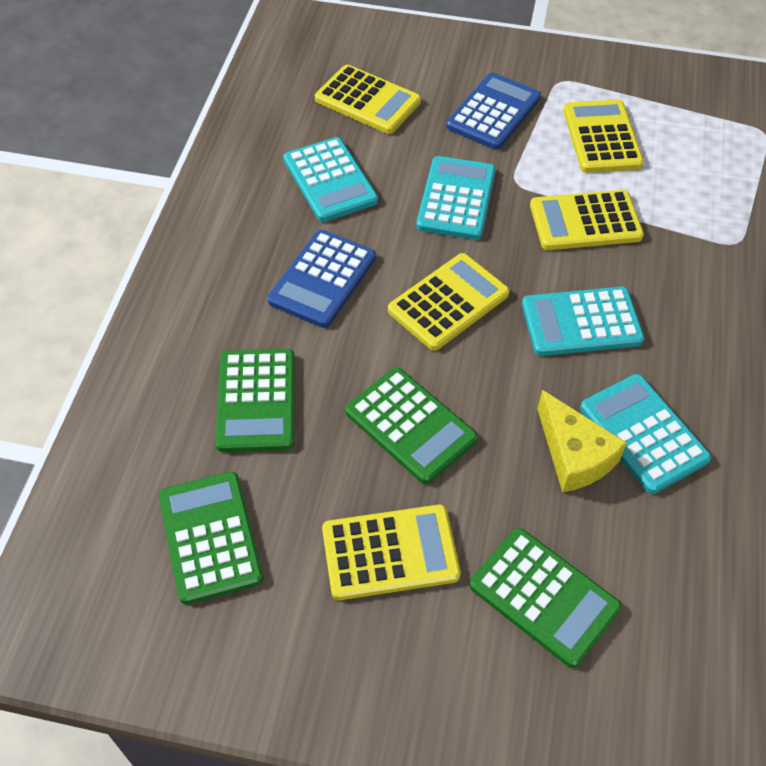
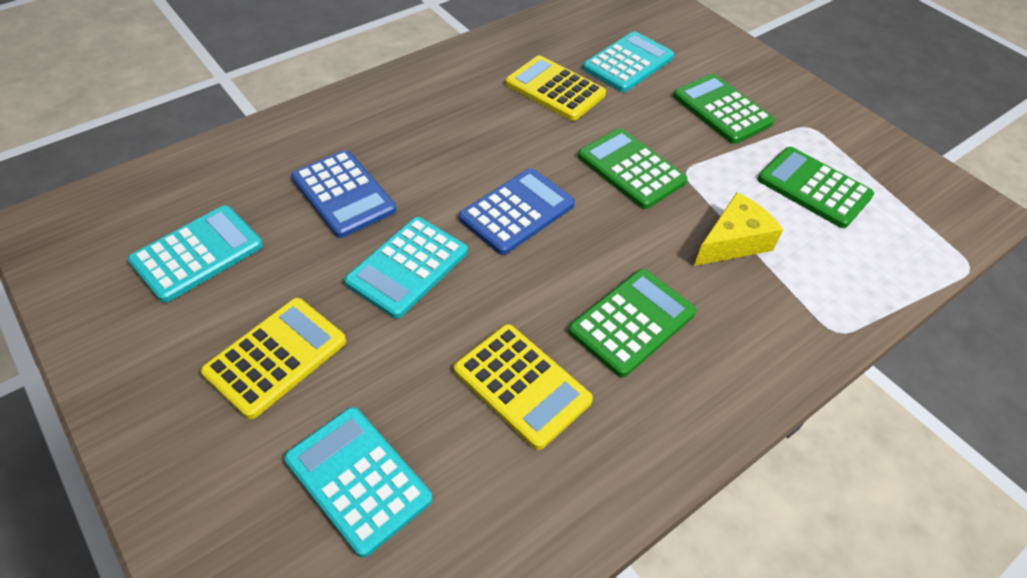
yellow calculator: [315,65,421,134] [322,505,461,600] [388,253,510,351] [530,190,644,250] [563,100,644,173] = 5 -> [201,298,346,419] [454,324,593,450] [505,55,606,121] = 3

